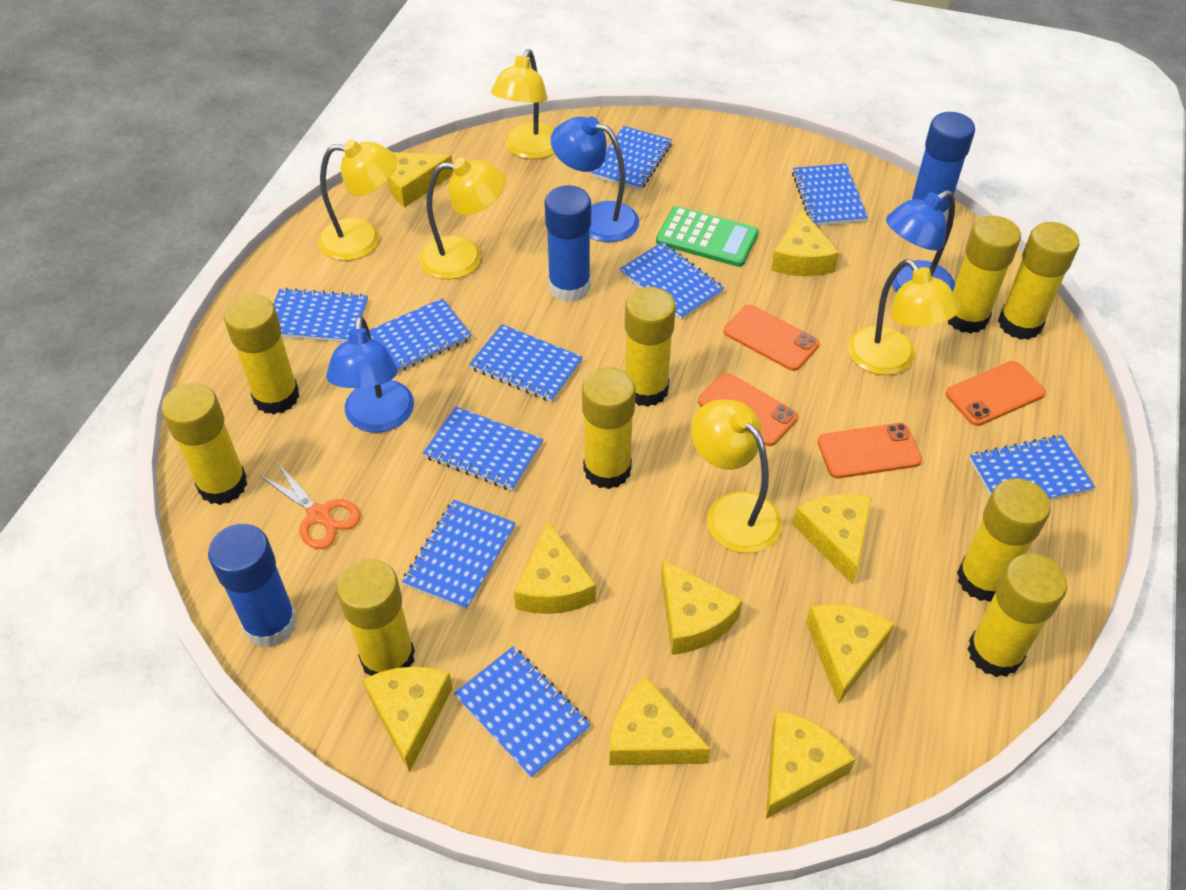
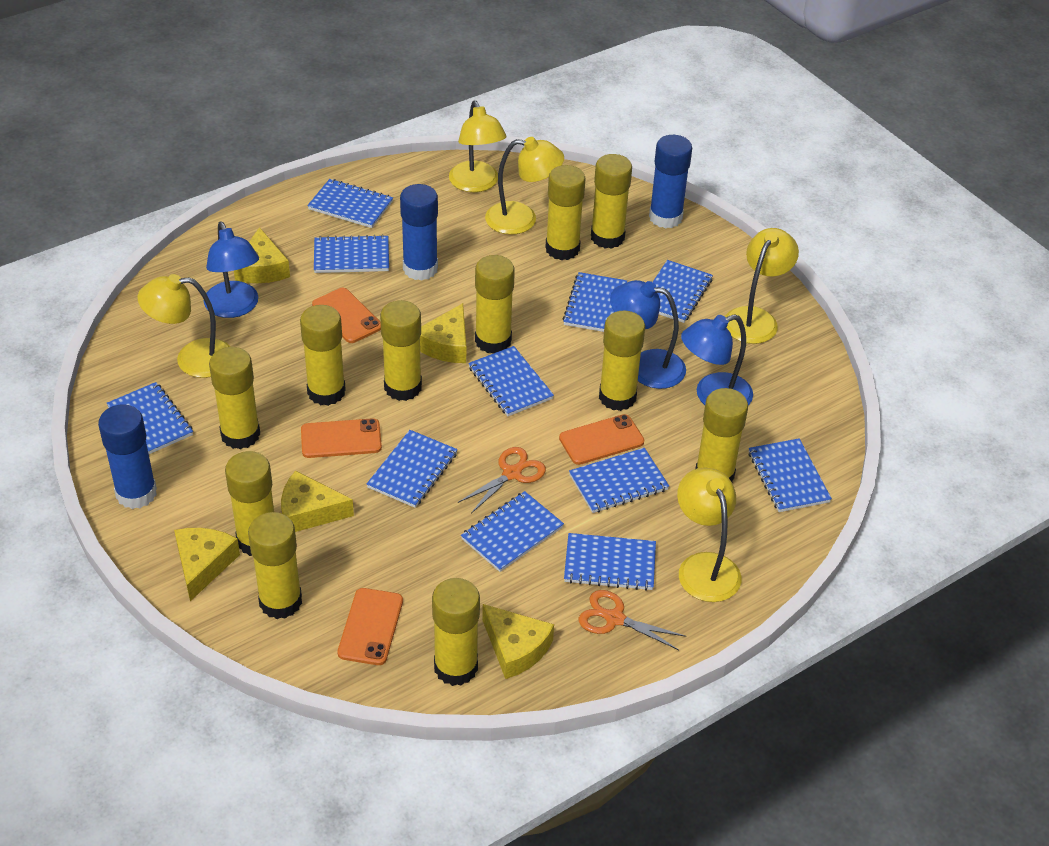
blue notebook: [273,288,368,342] [369,298,472,373] [402,500,516,610] [423,407,543,491] [454,646,591,778] [469,324,583,402] [591,126,672,191] [620,242,724,320] [792,163,868,226] [969,435,1095,500] = 10 -> [106,382,193,454] [307,179,393,228] [314,235,389,273] [367,430,458,508] [461,491,564,572] [468,346,554,416] [563,272,627,332] [564,533,656,591] [569,448,669,513] [653,260,713,323] [748,438,832,512] = 11
green calculator: [656,206,759,267] = 1 -> none = 0
orange scissors: [259,462,360,549] = 1 -> [458,447,546,513] [579,590,686,650] = 2
yellow cheese: [363,667,453,772] [387,152,453,207] [514,521,596,614] [610,677,711,765] [661,559,742,655] [766,710,855,819] [771,209,839,276] [793,494,872,584] [806,604,895,704] = 9 -> [174,528,240,601] [234,227,290,283] [281,471,354,532] [420,303,466,363] [482,604,554,679] = 5
yellow glue stick: [161,383,247,505] [224,294,300,415] [336,559,415,676] [582,367,636,489] [625,287,676,407] [948,216,1021,334] [957,478,1051,602] [967,553,1067,677] [998,222,1079,340] = 9 -> [209,347,260,449] [225,451,274,556] [248,512,302,619] [300,305,346,406] [380,300,422,401] [432,578,480,686] [475,255,515,354] [545,165,586,260] [591,154,632,249] [599,311,645,411] [695,388,748,482] = 11

